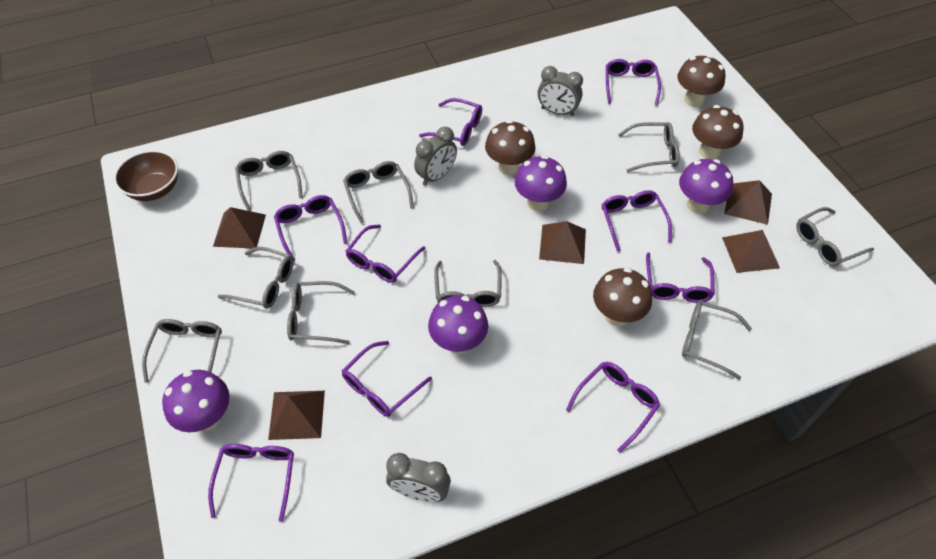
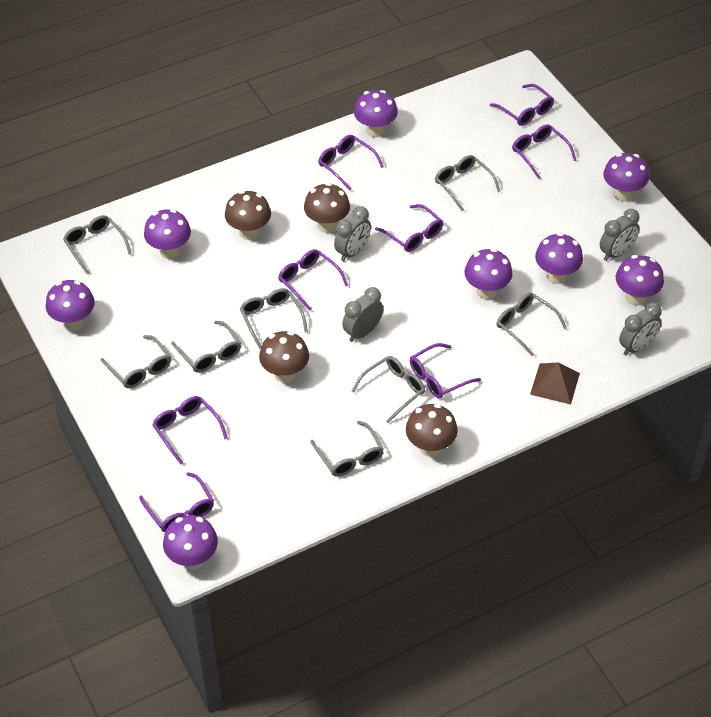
brown bowl: [114,150,178,201] = 1 -> none = 0
brown pyramid: [213,207,266,248] [268,391,325,440] [539,221,586,264] [722,230,780,273] [724,180,772,225] = 5 -> [530,363,580,404] = 1
grey clock: [386,453,451,502] [414,127,457,186] [538,66,583,116] = 3 -> [334,206,371,261] [342,287,383,342] [600,209,640,261] [619,302,662,355] = 4
grey glasses: [142,319,222,382] [218,247,294,309] [235,151,303,211] [287,281,355,344] [343,161,414,224] [434,260,502,307] [618,122,679,172] [682,301,752,380] [796,207,874,266] = 9 -> [63,215,132,274] [101,335,171,388] [171,321,241,373] [240,288,308,349] [310,421,384,477] [352,356,425,423] [435,155,500,211] [497,292,567,356] = 8
purple glasses: [208,444,294,522] [274,195,348,261] [342,341,432,417] [345,224,426,283] [419,98,482,146] [566,362,660,453] [601,190,672,252] [606,59,661,105] [646,253,715,303] = 9 -> [139,472,214,532] [152,396,228,465] [278,249,348,311] [318,135,384,191] [375,204,443,252] [410,343,481,399] [490,84,554,126] [512,125,577,179] = 8
purple mushroom: [162,370,230,432] [428,295,488,354] [514,155,567,211] [679,159,733,214] = 4 -> [46,280,95,331] [144,209,191,259] [163,515,218,570] [354,90,398,138] [464,249,513,299] [535,233,583,284] [603,153,649,201] [616,255,664,306] = 8

